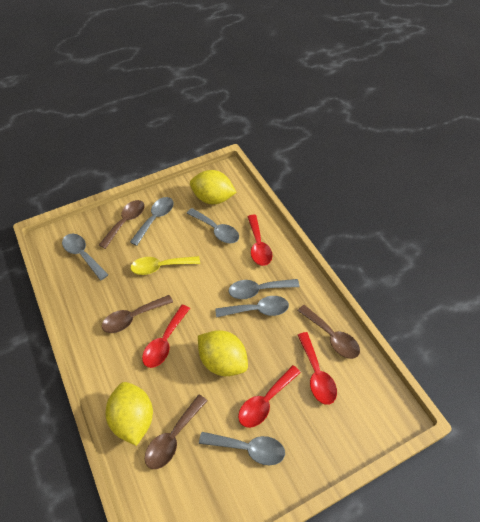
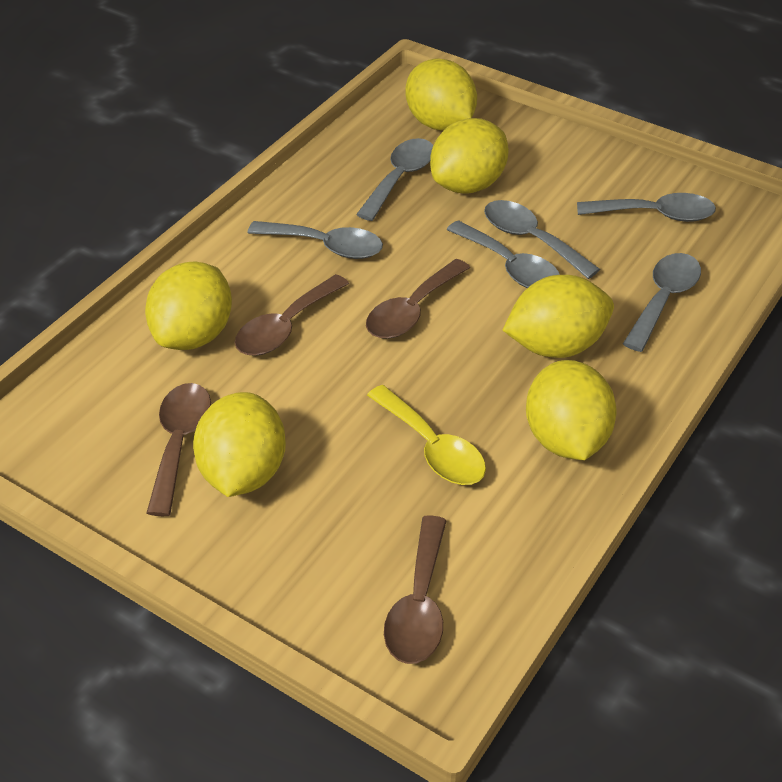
red spoon: [142,305,190,368] [238,365,301,428] [247,215,272,266] [298,332,337,405] = 4 -> none = 0
yellow lemon: [105,382,153,446] [190,170,237,204] [198,330,248,376] = 3 -> [145,262,232,350] [193,392,286,497] [405,59,477,131] [430,118,509,193] [503,275,614,358] [526,360,616,460] = 6

